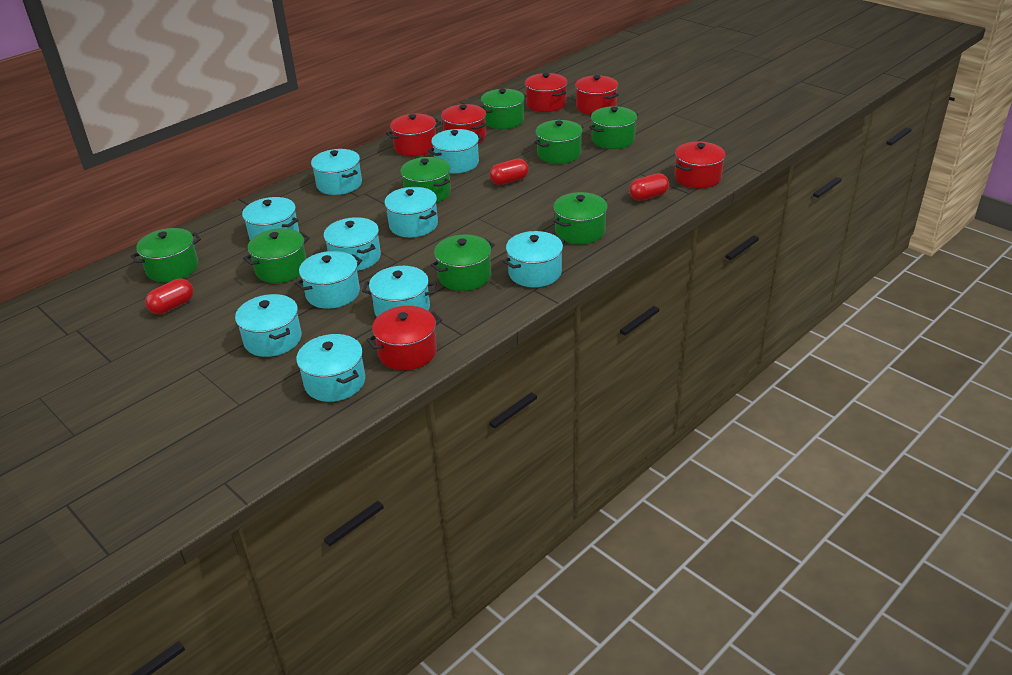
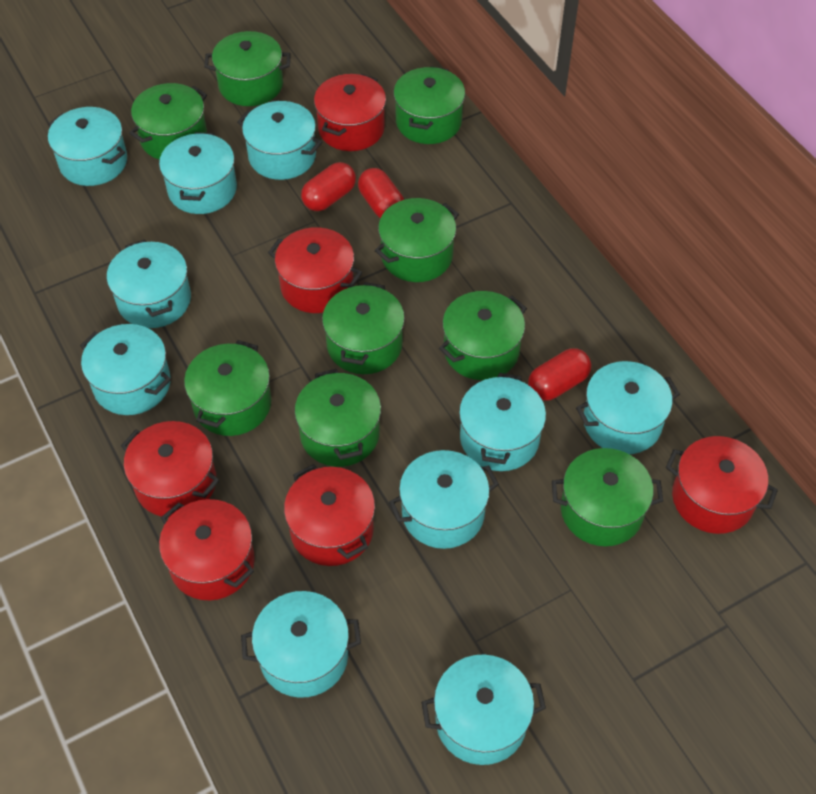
green pot: [131,228,201,282] [243,228,310,283] [400,157,451,203] [431,235,495,291] [481,89,527,129] [534,120,583,164] [553,192,607,244] [589,106,638,149] = 8 -> [129,83,207,160] [184,340,271,436] [204,31,291,106] [294,369,381,467] [322,282,405,374] [375,198,459,282] [393,66,465,144] [439,291,527,380] [552,448,663,546] = 9

